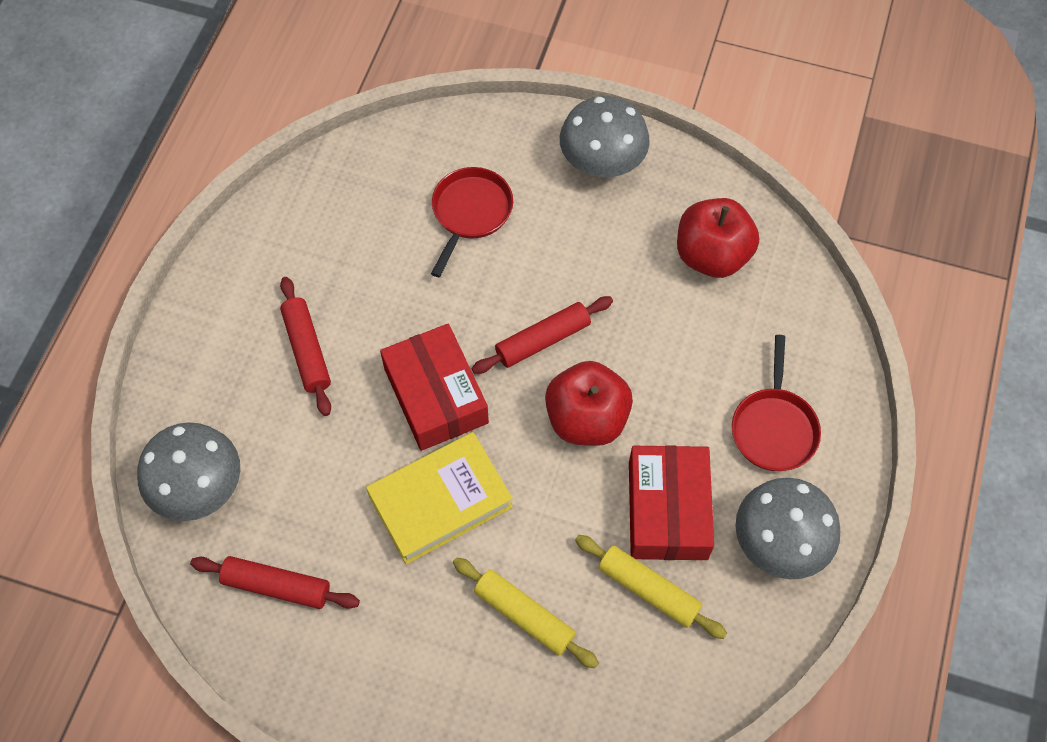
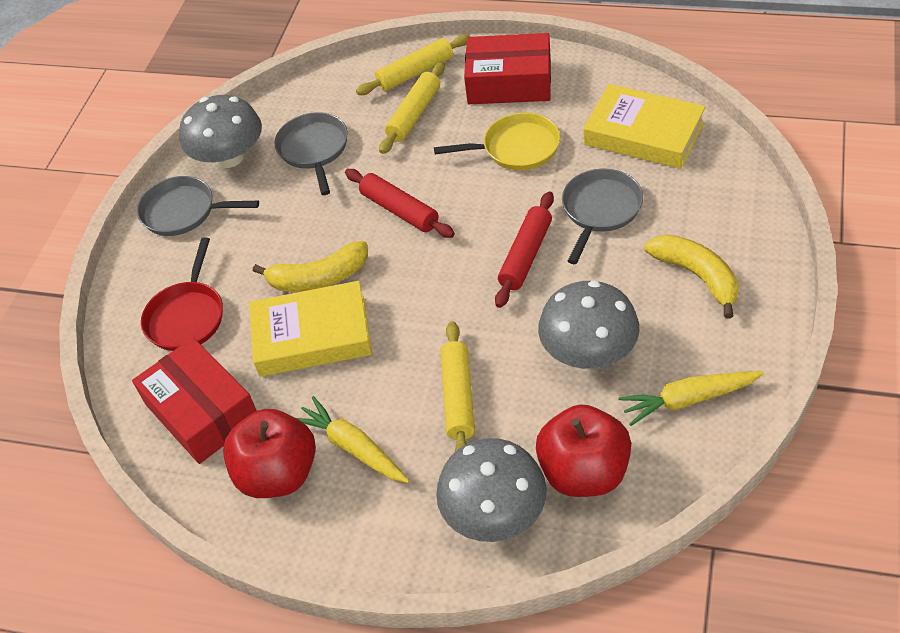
grey pan: none = 0 -> [137,176,259,236] [274,112,348,195] [562,169,643,264] = 3
red pan: [431,167,513,277] [732,335,821,471] = 2 -> [141,237,223,351] = 1
red rolling pin: [190,556,360,609] [280,277,331,416] [472,296,613,374] = 3 -> [345,169,455,238] [495,191,554,308] = 2
yellow banana: none = 0 -> [253,241,368,292] [645,234,738,319] = 2
yellow book: [366,432,513,564] = 1 -> [249,281,372,377] [584,84,706,169] = 2
yellow carrot: none = 0 -> [296,396,409,483] [618,371,764,426] = 2
yellow pan: none = 0 -> [434,113,560,170] = 1
yellow rolling pin: [453,557,599,668] [575,535,727,639] = 2 -> [356,34,470,95] [379,61,445,154] [441,321,475,452] = 3

